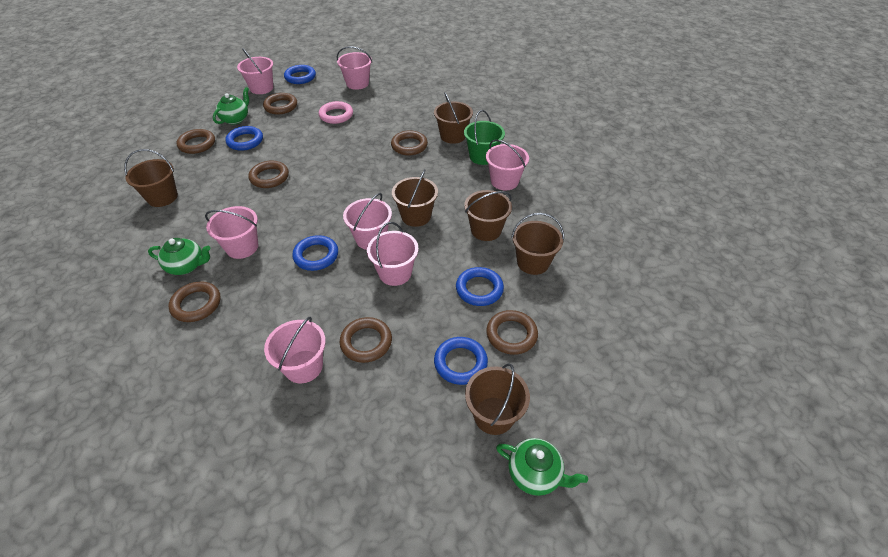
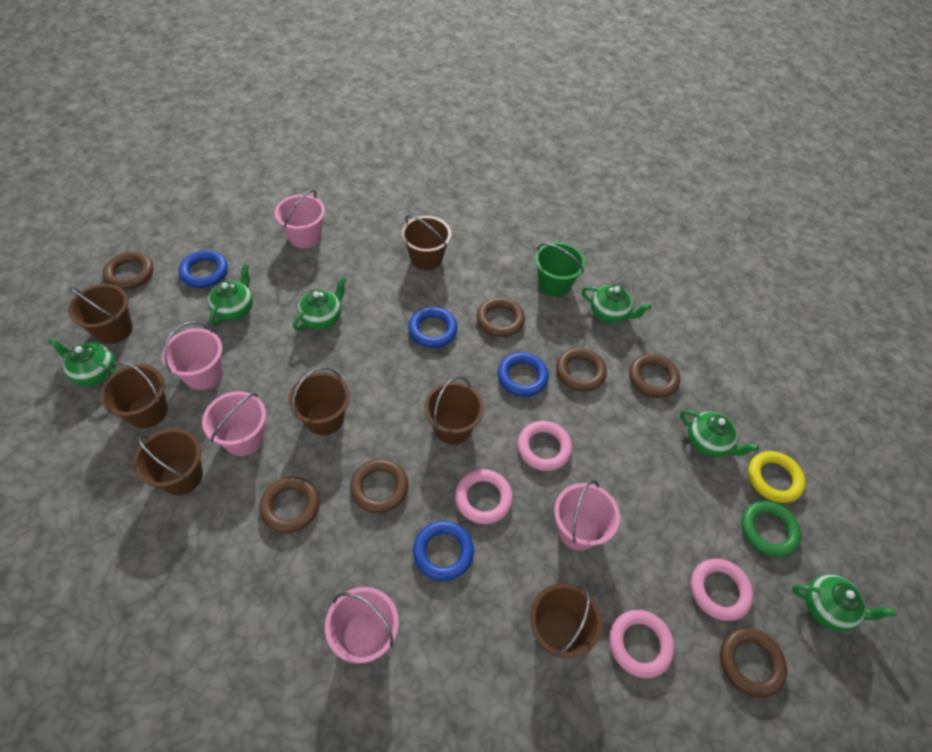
blue ring: [225,126,263,151] [284,65,316,84] [292,235,338,271] [434,337,488,385] [456,267,504,306] = 5 -> [179,250,228,288] [408,307,458,348] [413,521,474,581] [498,352,549,397] = 4
brown bucket: [124,149,178,207] [392,169,438,227] [434,92,473,144] [464,190,512,241] [465,363,530,435] [511,213,564,275] = 6 -> [68,284,133,344] [100,361,168,428] [133,428,203,495] [289,367,350,435] [402,215,451,270] [424,376,484,445] [530,583,602,658] = 7
green ring: none = 0 -> [741,501,801,557] = 1
green teapot: [148,238,211,275] [213,87,249,125] [496,438,588,496] = 3 -> [48,338,116,386] [208,264,253,326] [293,277,346,330] [582,285,651,323] [680,410,759,457] [792,575,896,632] = 6
pink bucket: [205,206,259,259] [237,48,273,94] [264,317,326,383] [336,46,372,90] [343,193,392,250] [367,222,418,286] [486,139,529,190] = 7 -> [162,322,223,390] [202,391,266,456] [275,190,325,249] [325,587,399,663] [554,480,620,550] = 5
pink ring: [319,101,353,124] = 1 -> [455,469,513,524] [518,421,572,471] [609,610,675,678] [691,559,753,621] = 4
yellow ring: none = 0 -> [748,451,806,503] = 1

